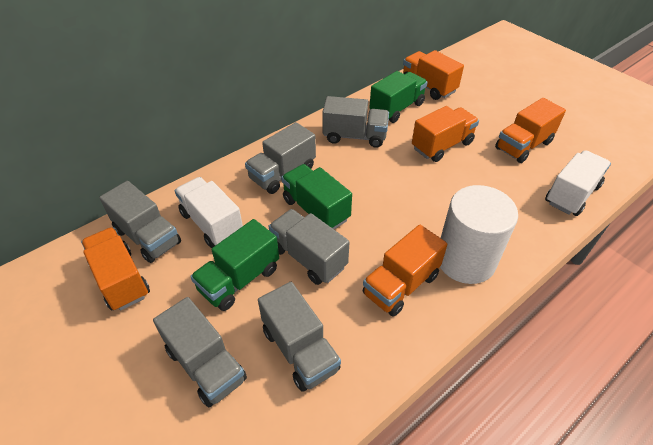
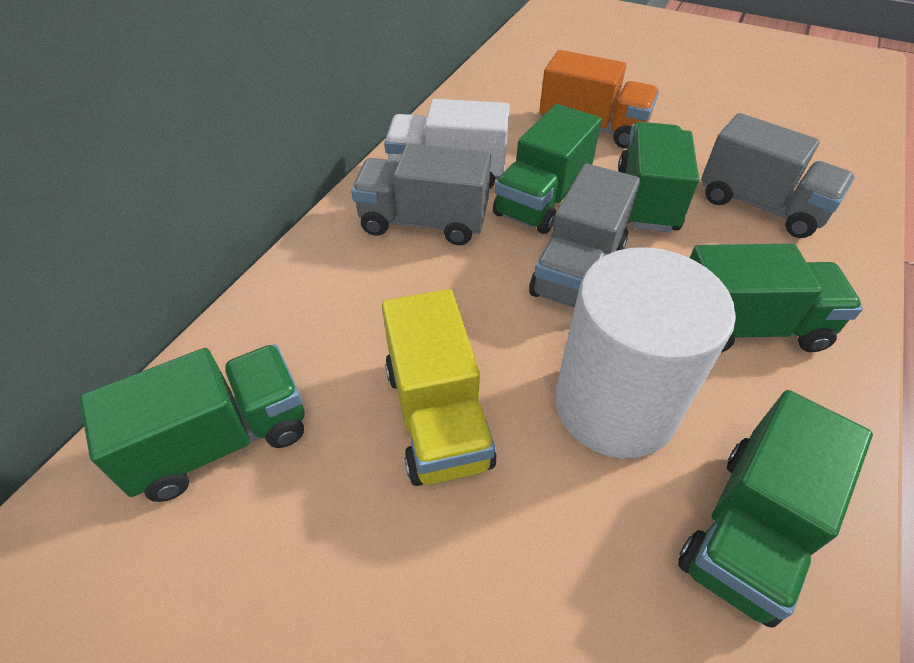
green truck: [190,219,279,311] [281,164,352,229] [369,71,428,123] = 3 -> [80,344,305,502] [493,104,602,234] [618,122,699,232] [678,390,873,628] [690,244,863,353] = 5
grey truck: [99,181,181,263] [153,297,247,407] [245,122,316,194] [258,282,341,392] [269,209,349,285] [322,96,389,148] = 6 -> [351,144,491,245] [529,164,640,308] [701,113,855,238] = 3
orange truck: [81,227,150,311] [363,225,448,317] [403,50,464,100] [412,106,479,162] [495,98,566,163] = 5 -> [539,50,659,148] = 1
white truck: [174,177,243,248] [545,150,611,216] = 2 -> [384,99,510,189] = 1
yellow truck: none = 0 -> [382,289,497,486] = 1

